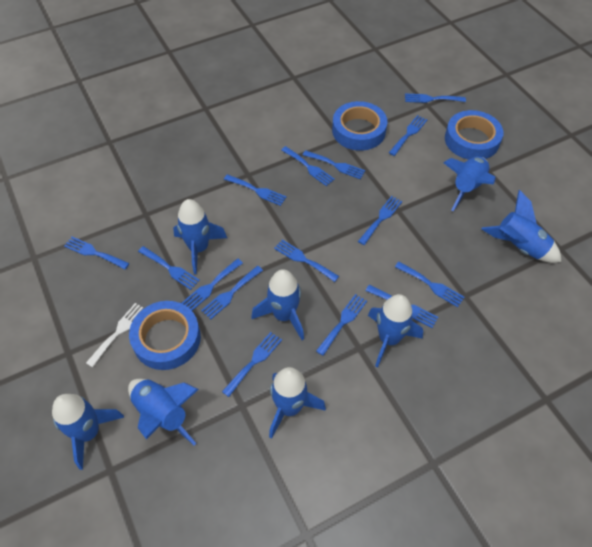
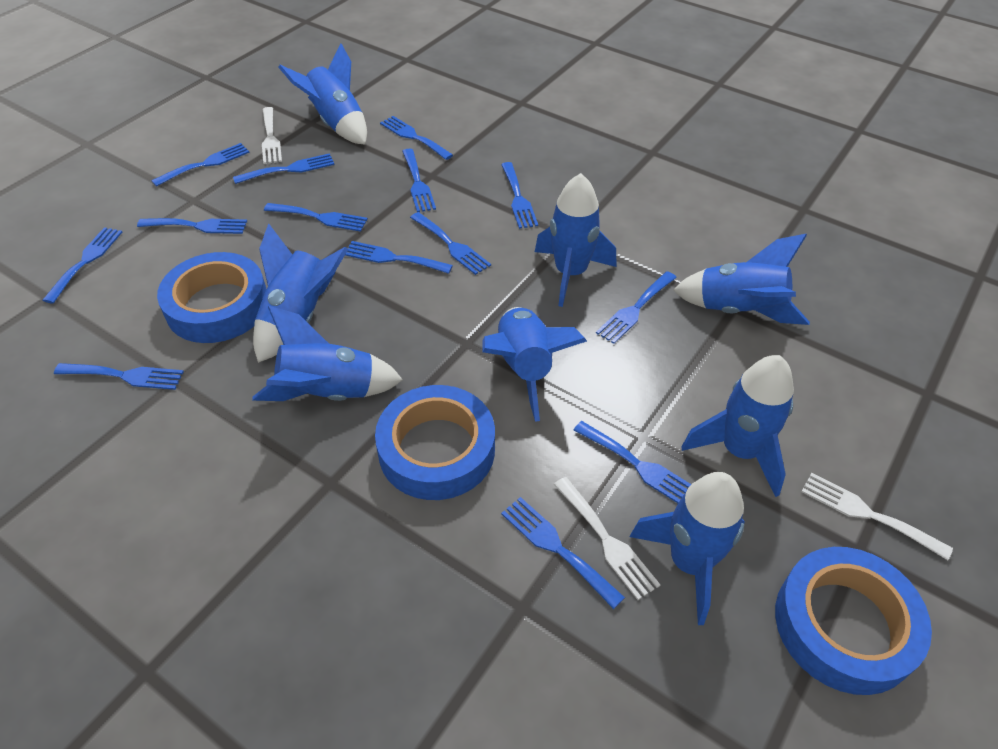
blue fork: [64,237,130,269] [138,246,200,290] [181,258,243,311] [201,266,263,319] [222,332,282,397] [224,174,287,206] [274,240,339,282] [281,146,335,186] [303,150,365,179] [316,294,367,356] [358,196,402,245] [366,285,438,328] [389,115,427,156] [395,262,465,307] [405,93,466,103] = 15 -> [42,227,122,304] [54,363,184,390] [137,218,247,234] [151,143,250,187] [233,153,335,184] [264,203,368,232] [345,241,453,274] [380,116,453,160] [402,149,436,212] [410,212,491,275] [501,162,538,229] [501,497,625,609] [573,421,691,503] [596,271,677,344] = 14
white fork: [86,303,143,367] = 1 -> [262,107,282,164] [554,477,660,600] [802,473,953,560] = 3

